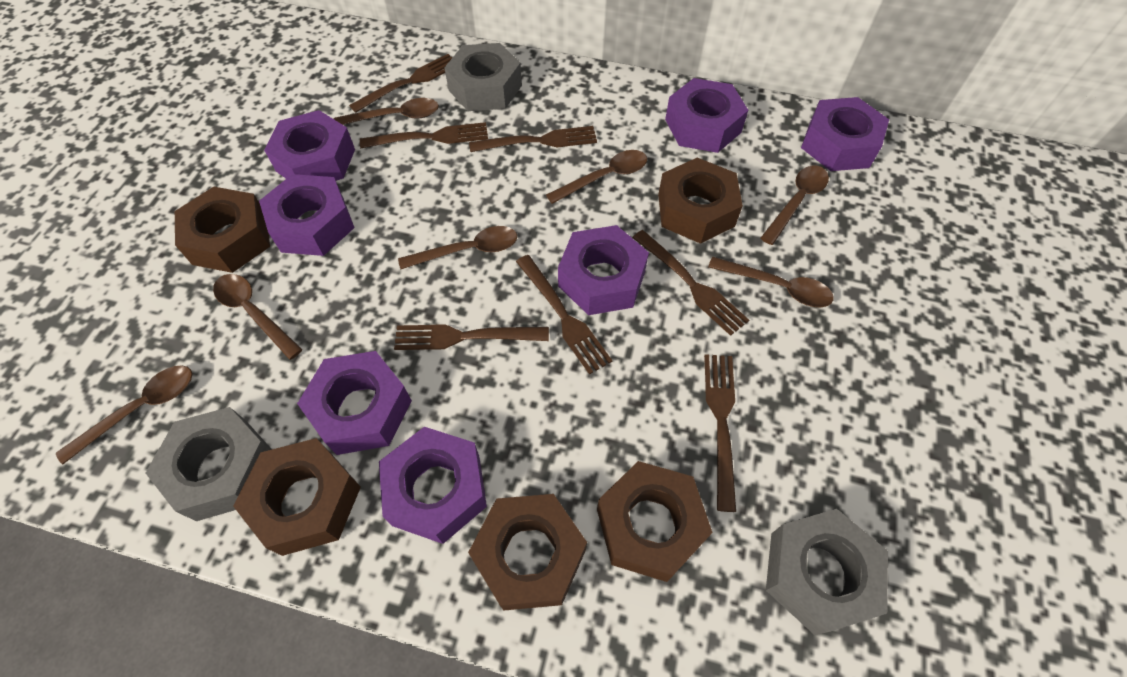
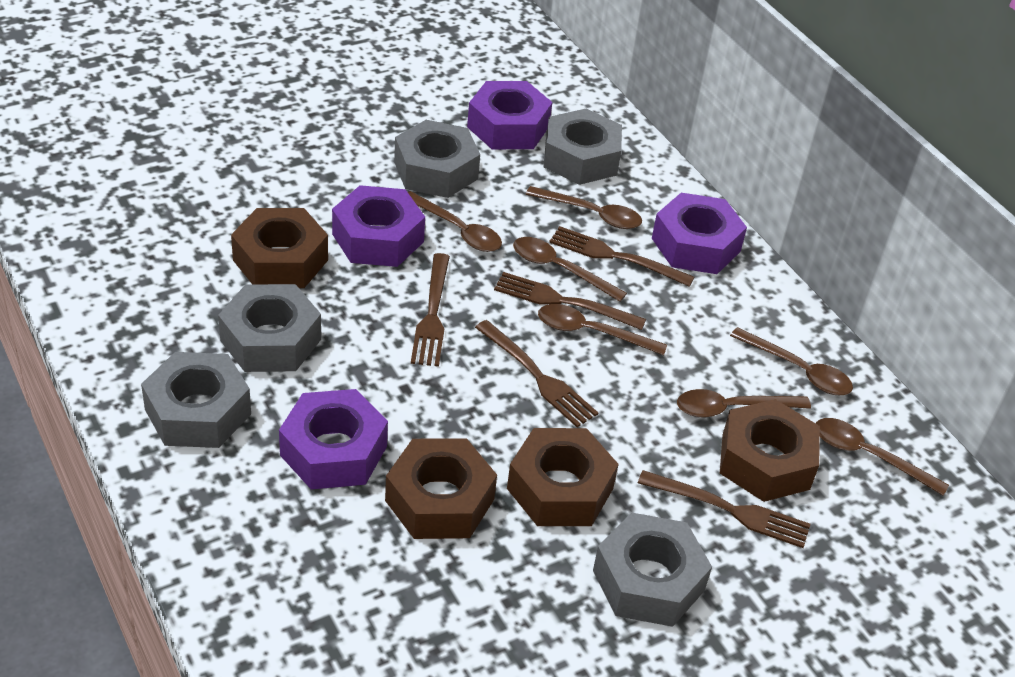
brown fork: [349,54,452,113] [360,122,488,148] [394,324,549,350] [469,126,597,152] [516,255,612,375] [632,230,749,336] [704,354,736,512] = 7 -> [411,253,450,367] [475,320,598,427] [494,272,646,330] [549,226,694,287] [638,470,811,548] = 5
brown nut: [175,187,270,273] [233,438,361,556] [468,494,587,610] [597,461,713,582] [658,158,743,244] = 5 -> [231,208,328,288] [385,438,497,539] [507,428,619,526] [720,399,820,502] = 4
grey nut: [146,407,272,521] [444,43,522,111] [766,509,888,635] = 3 -> [141,352,251,448] [218,284,321,372] [394,120,480,198] [544,109,622,185] [593,512,712,627] = 5
purple nut: [259,174,355,256] [264,110,355,181] [297,351,412,455] [379,427,487,544] [558,225,649,315] [665,78,748,153] [801,97,889,171] = 7 -> [279,389,388,489] [332,185,425,267] [467,81,552,149] [652,193,747,274] = 4

